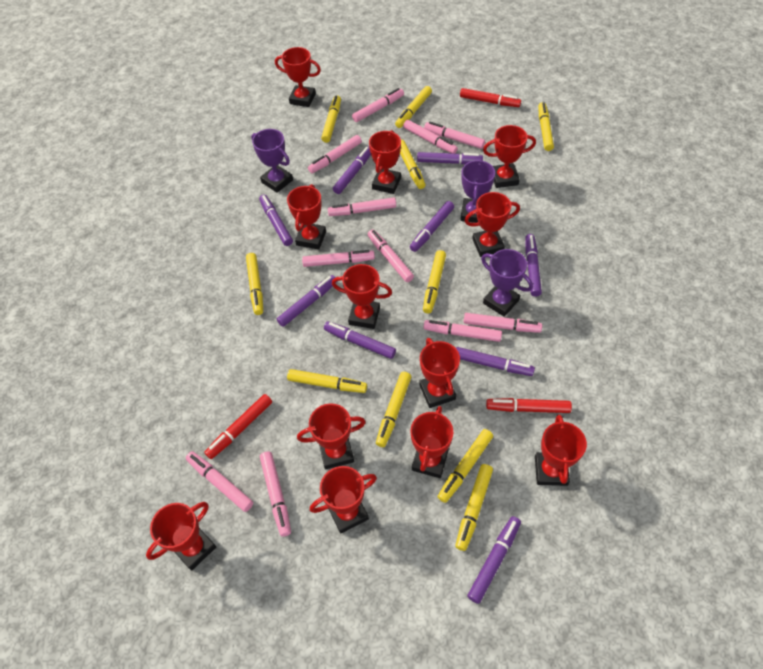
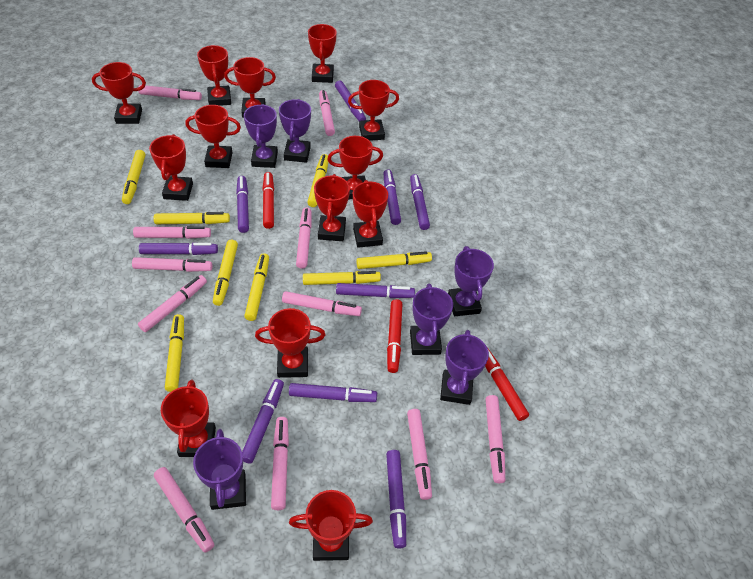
purple trophy: [251,129,293,193] [460,159,495,223] [481,249,533,317] = 3 -> [193,429,246,510] [244,104,278,168] [279,99,311,163] [410,284,453,355] [440,330,489,405] [448,246,494,316] = 6
red trophy: [146,502,216,571] [275,47,321,107] [287,184,326,249] [297,403,366,469] [310,466,377,534] [332,264,392,329] [369,130,401,194] [410,406,453,478] [419,338,460,408] [464,192,520,257] [483,125,536,188] [535,414,587,486] = 12 -> [92,62,146,124] [149,134,193,201] [161,380,216,457] [185,105,241,168] [197,45,231,106] [224,57,276,118] [255,308,325,378] [289,490,373,561] [308,24,337,83] [314,174,350,241] [327,136,383,199] [348,80,399,141] [353,180,388,248] = 13
yellow marker: [246,253,263,315] [287,369,367,393] [321,95,341,143] [376,372,411,447] [395,86,432,128] [400,140,426,189] [423,250,446,313] [438,429,493,503] [455,464,493,551] [538,102,554,151] = 10 -> [122,150,146,204] [154,212,230,224] [165,314,184,392] [213,240,238,306] [244,253,269,321] [303,271,381,285] [307,154,328,207] [356,251,432,269] = 8

